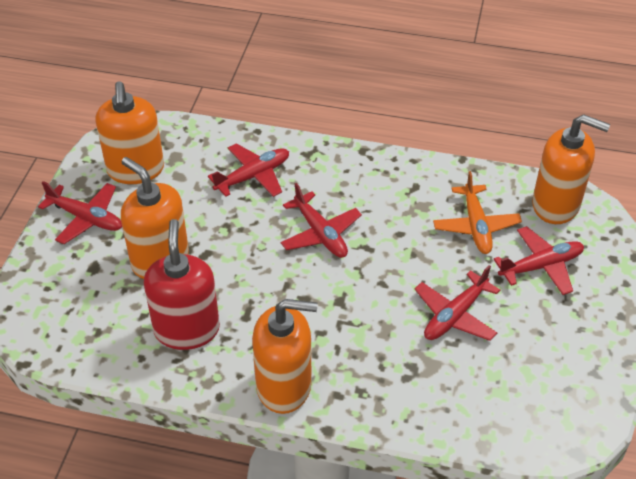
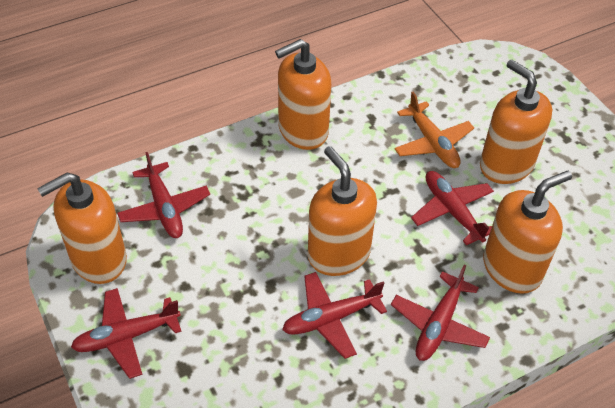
orange soap dispenser: [95,81,164,184] [121,157,189,279] [252,299,318,414] [532,114,610,224] = 4 -> [37,173,127,284] [275,39,331,150] [308,146,377,276] [480,59,552,184] [483,171,572,294] = 5
red soap dispenser: [144,219,220,350] = 1 -> none = 0

